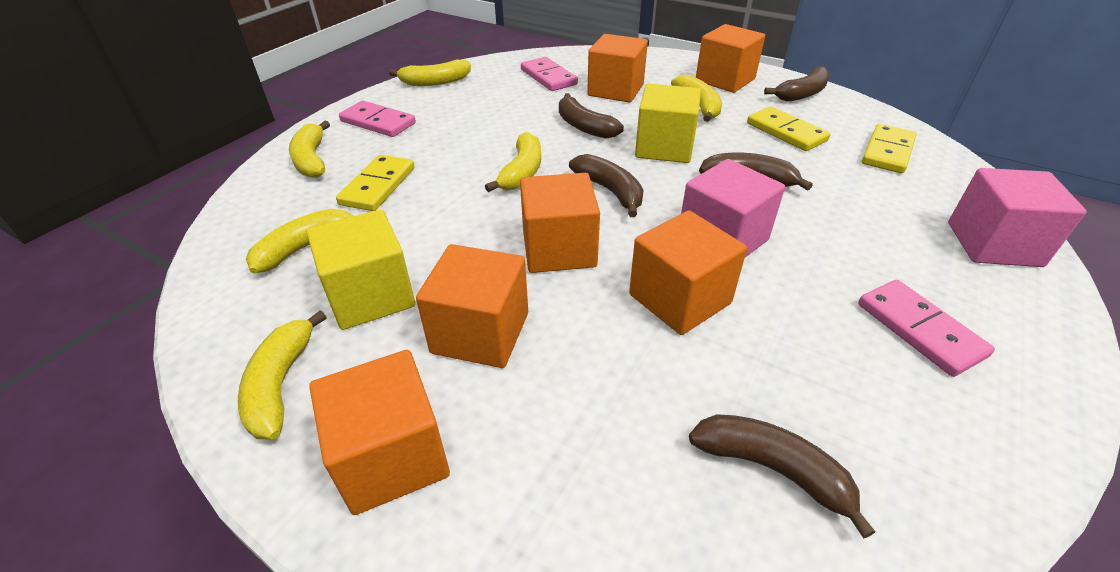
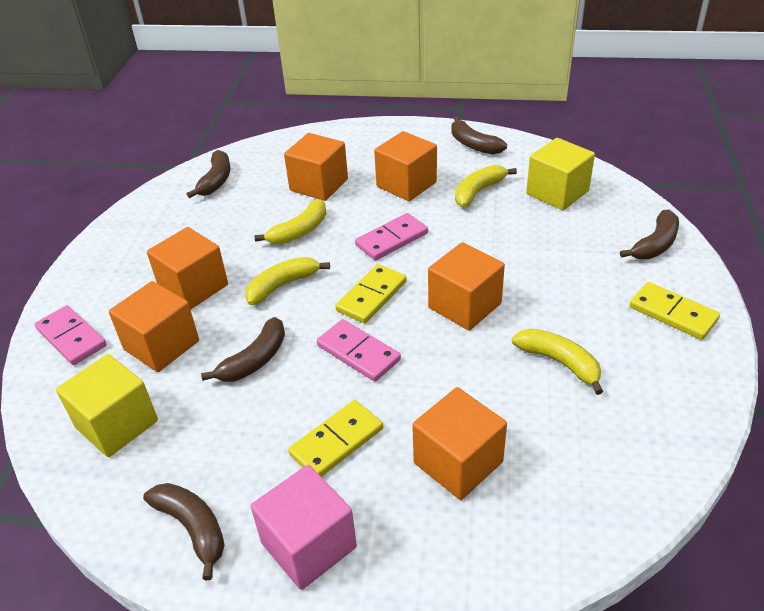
pink cube: [681,159,785,257] [948,168,1087,267] = 2 -> [251,465,357,590] = 1
yellow banana: [238,310,326,439] [246,209,353,274] [289,121,330,178] [389,60,471,86] [485,132,541,192] [671,75,722,122] = 6 -> [245,257,330,305] [254,199,327,245] [455,165,517,207] [512,329,603,395] = 4

